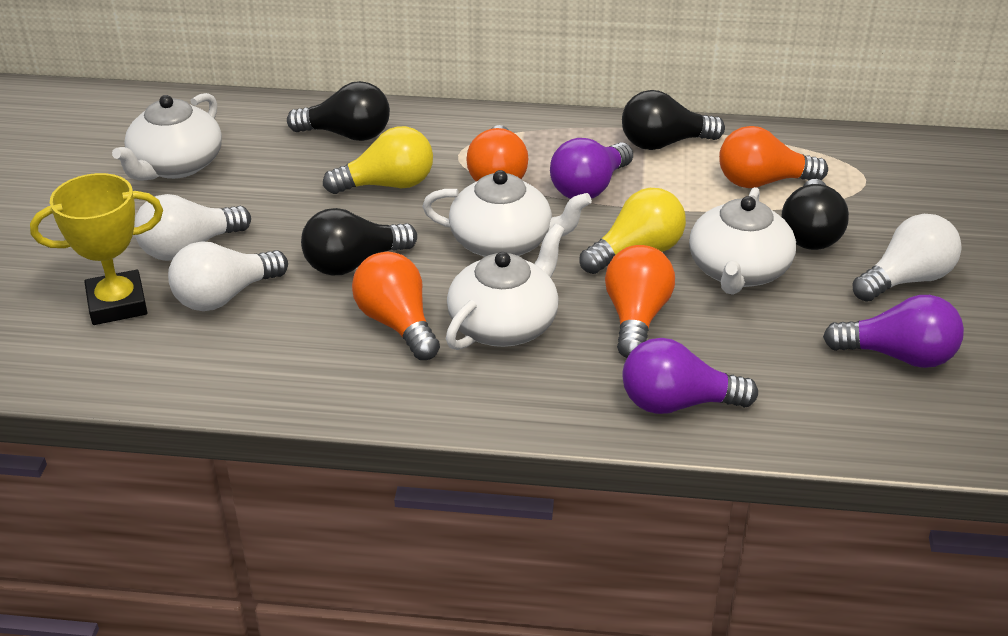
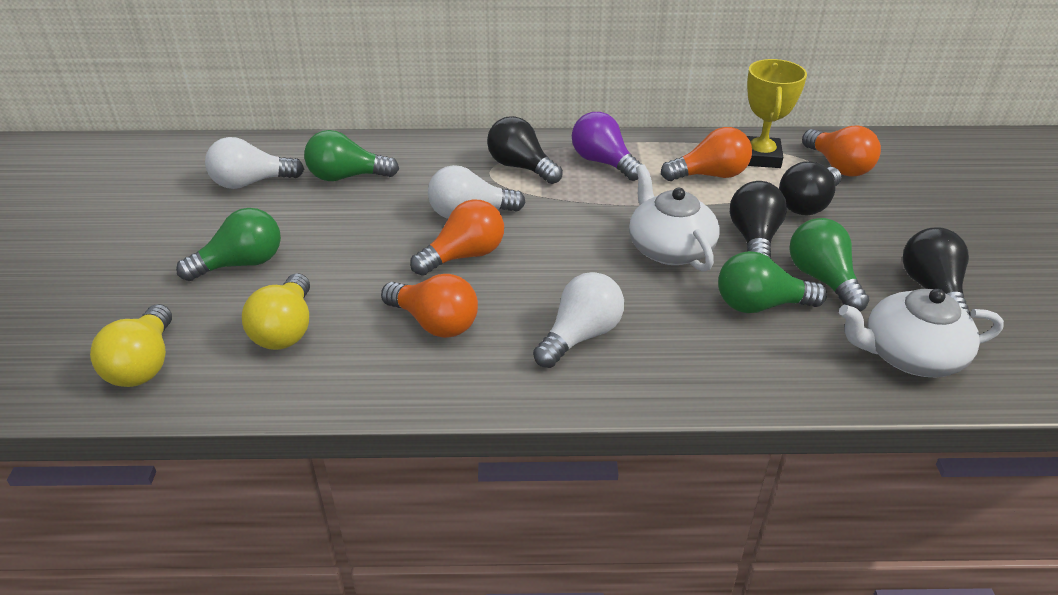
green light bulb: none = 0 -> [176,208,281,281] [304,130,399,181] [718,251,827,313] [790,218,869,311] = 4
purple light bulb: [550,138,633,199] [622,338,758,414] [823,295,964,368] = 3 -> [572,112,642,181] = 1
white teapot: [112,93,222,181] [422,170,592,257] [446,224,564,350] [689,187,796,295] = 4 -> [629,164,719,272] [839,289,1004,377] = 2

